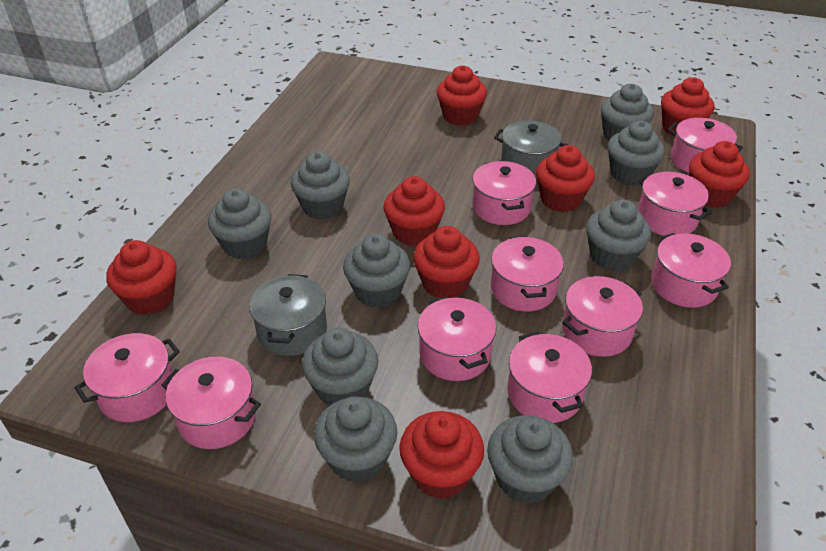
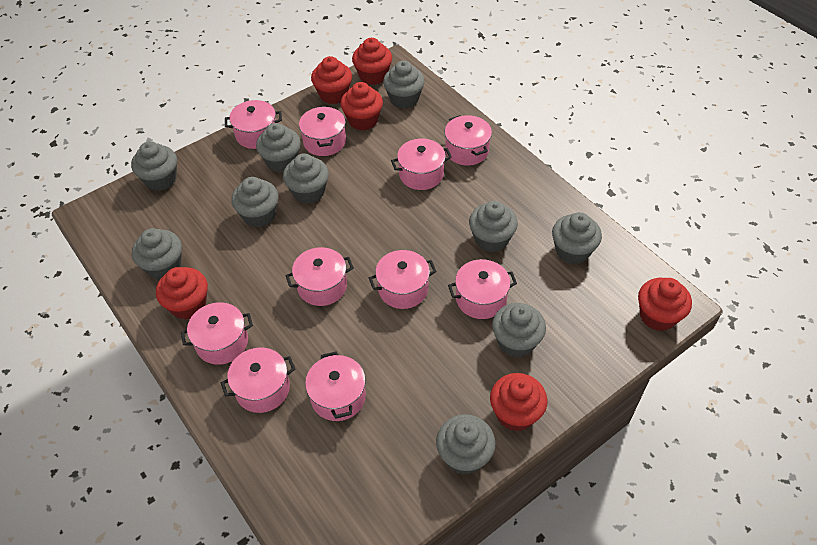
grey cupcake: [208,188,272,259] [290,152,350,219] [302,328,379,406] [314,396,397,483] [343,234,410,308] [487,415,573,504] [586,200,651,271] [601,84,654,140] [608,121,665,186] = 9 -> [131,141,177,191] [132,228,182,280] [231,177,279,227] [256,123,301,172] [283,153,329,204] [383,61,425,108] [436,414,496,475] [469,201,518,252] [492,303,546,357] [552,212,602,264] = 10
grey pot: [249,274,327,356] [494,120,568,179] = 2 -> none = 0
red cupcake: [106,240,177,315] [384,176,445,246] [399,411,484,499] [413,226,480,298] [437,65,487,126] [536,145,595,212] [661,77,714,137] [689,141,750,208] = 8 -> [156,267,208,320] [311,56,352,104] [340,82,383,131] [352,38,392,85] [490,373,547,431] [638,278,692,331] = 6

